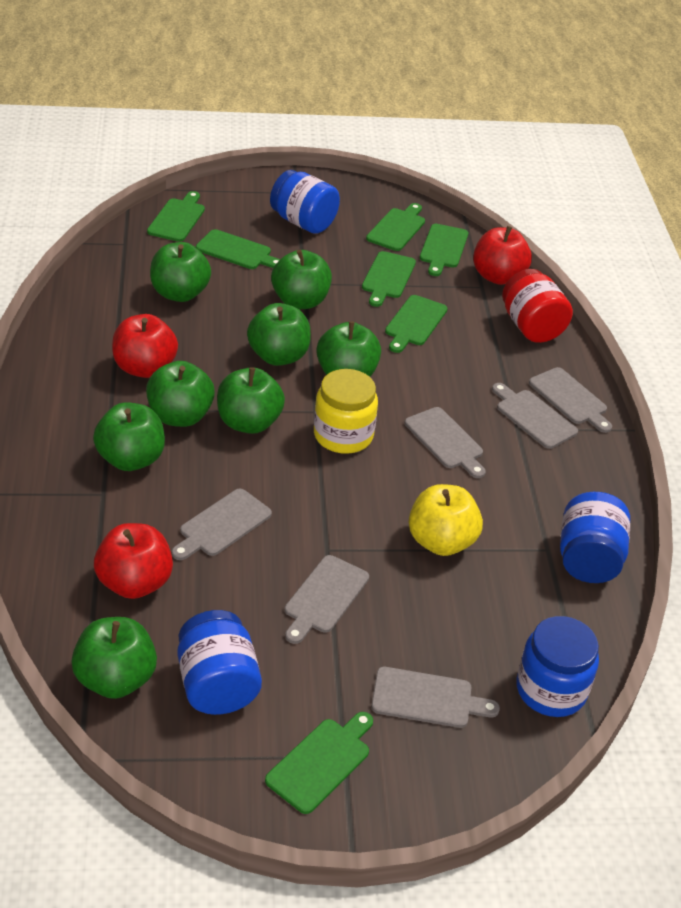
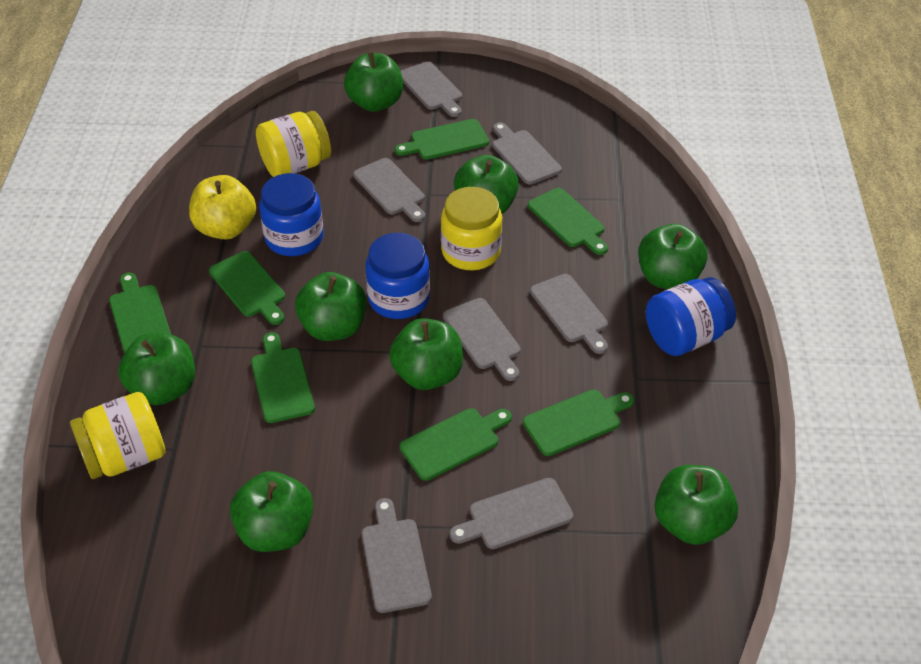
blue jar: [178,610,262,715] [270,170,340,234] [516,616,599,717] [560,492,630,583] = 4 -> [259,173,324,256] [365,233,430,319] [646,277,736,356] = 3
grey cutting board: [172,489,272,560] [285,555,369,644] [371,667,500,728] [405,407,486,478] [492,383,578,449] [529,367,612,433] = 6 -> [353,158,425,222] [362,498,432,613] [401,61,462,117] [443,298,521,381] [450,478,573,549] [492,122,562,185] [530,274,608,354] = 7
red apple: [94,523,173,599] [112,314,178,378] [473,226,532,285] = 3 -> none = 0
red jar: [502,269,573,343] = 1 -> none = 0
yellow jar: [314,369,378,454] = 1 -> [70,392,165,479] [256,111,331,177] [441,187,502,270] = 3

